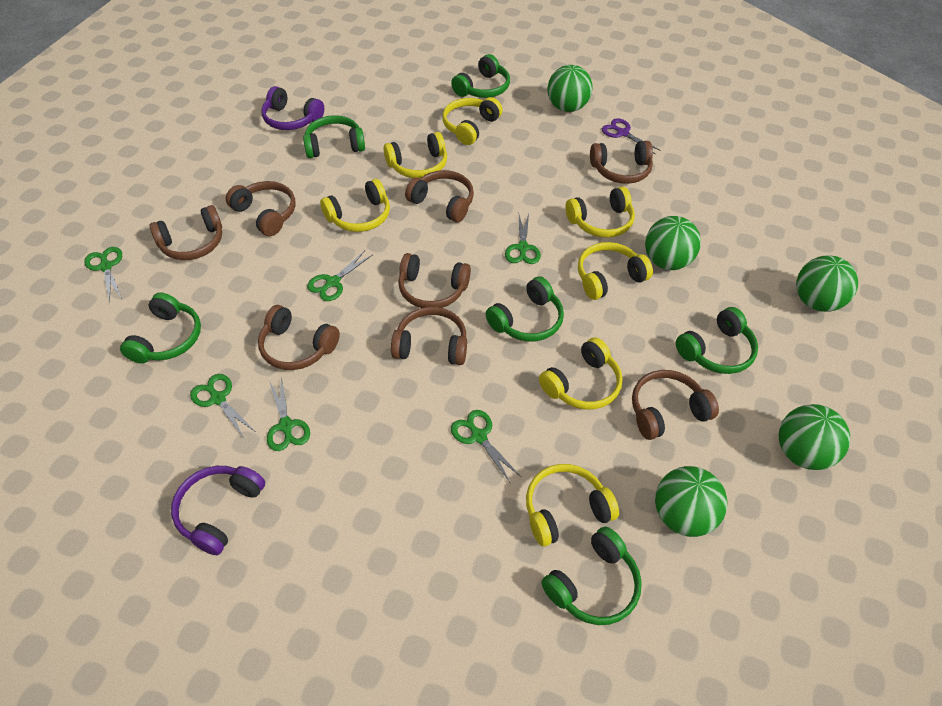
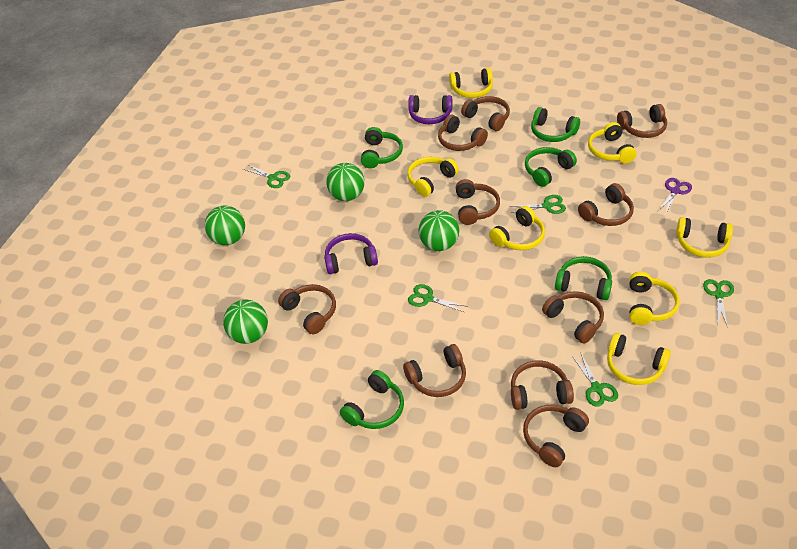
brown headphones: [149,205,222,260] [226,181,296,236] [258,305,340,370] [391,307,467,365] [398,253,471,308] [405,170,474,222] [590,141,653,184] [632,370,719,440] = 8 -> [278,284,336,334] [403,344,466,397] [438,115,488,151] [456,179,500,225] [461,96,510,131] [511,360,574,410] [523,405,589,467] [542,291,604,344] [578,183,634,226] [617,104,667,138] = 10
green ball: [547,65,592,112] [645,216,701,270] [655,466,727,537] [779,404,850,470] [796,256,858,312] = 5 -> [205,206,245,245] [223,300,268,344] [326,163,365,201] [419,210,459,251] = 4
green headphones: [120,292,201,364] [303,115,365,158] [451,54,510,98] [486,277,564,342] [541,527,642,625] [676,307,758,374] = 6 -> [340,370,404,429] [361,127,403,168] [525,147,577,187] [531,107,580,142] [555,256,612,300] = 5
green scissors: [84,247,122,302] [190,374,255,438] [267,377,310,451] [307,251,372,301] [451,410,521,484] [505,214,541,264] = 6 -> [243,164,290,188] [408,284,468,312] [510,195,566,214] [572,352,618,407] [703,279,734,328] = 5

